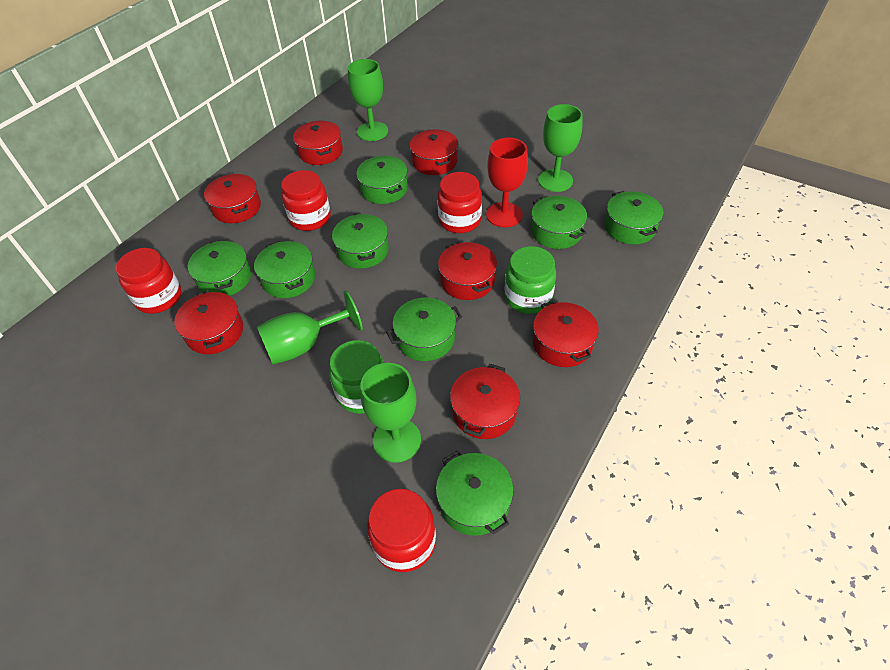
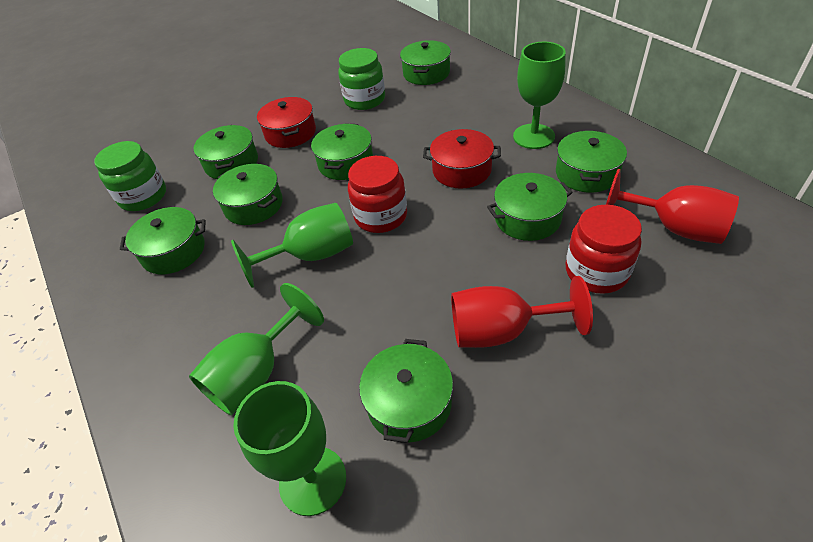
red goblet: [486,137,528,227] = 1 -> [451,276,593,348] [606,169,739,244] = 2
red jar: [116,248,182,314] [281,170,331,231] [367,489,436,572] [437,172,482,233] = 4 -> [348,156,407,233] [566,205,642,294] = 2
red pot: [174,290,243,354] [204,174,261,223] [293,121,343,165] [410,129,459,175] [438,242,497,300] [450,364,520,439] [533,300,599,367] = 7 -> [257,97,316,148] [423,129,501,188] = 2

